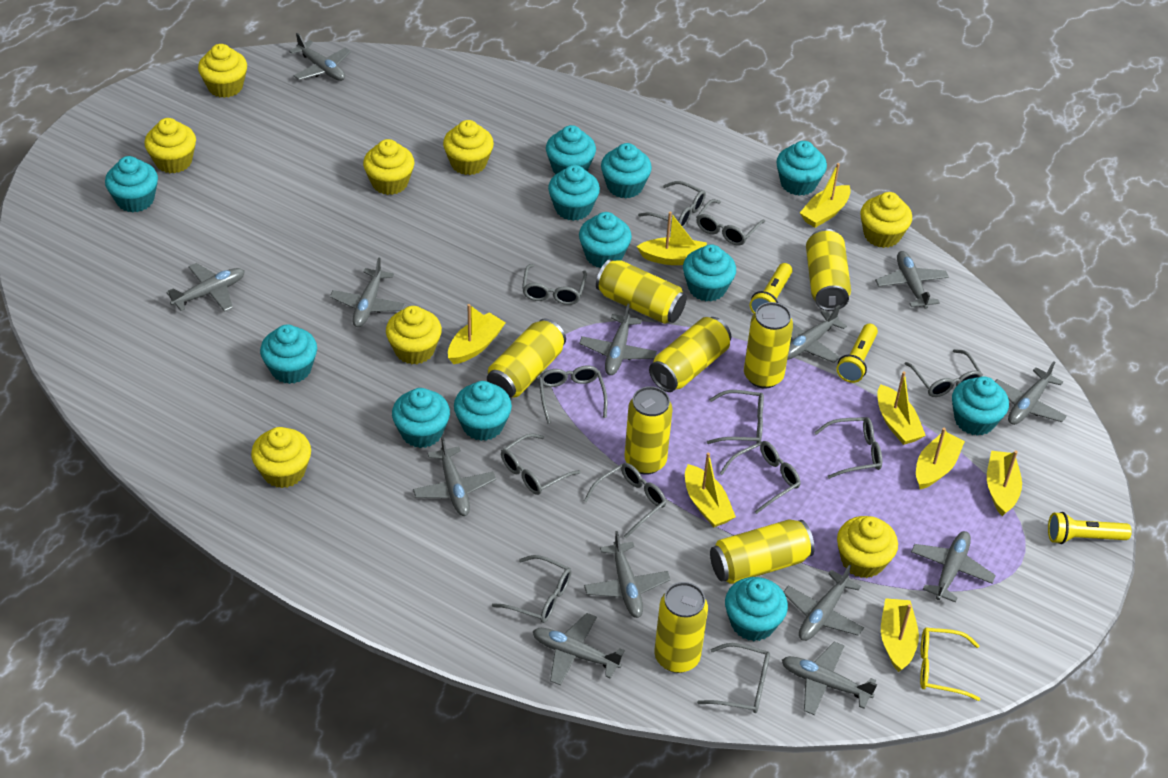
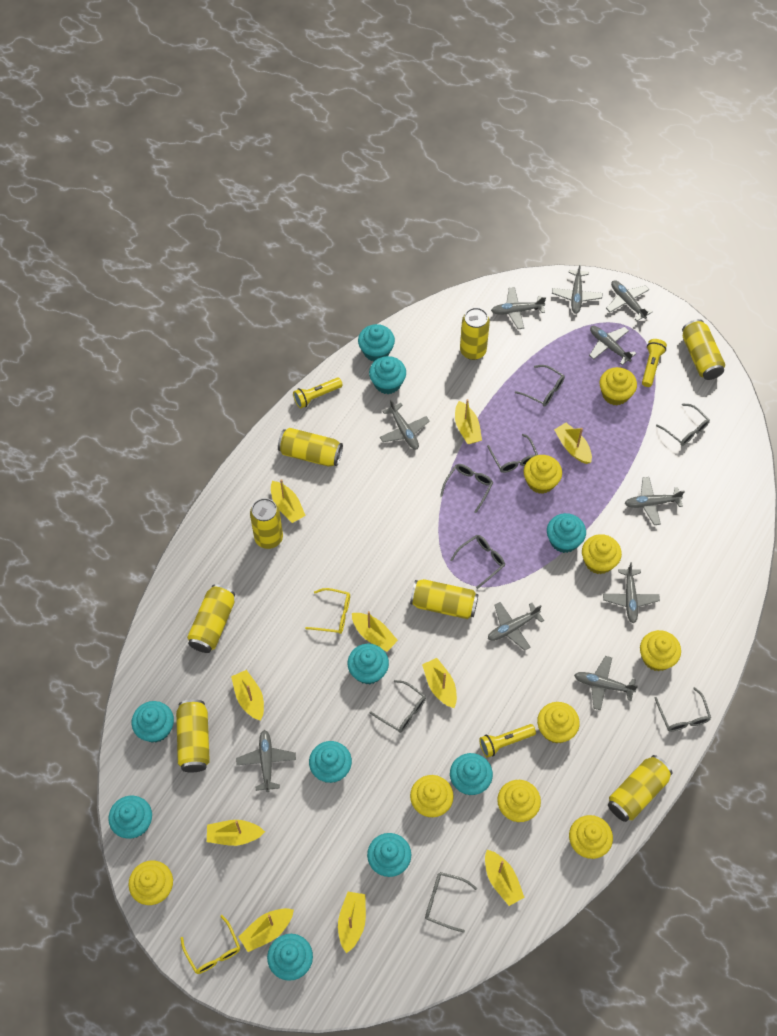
grey glasses: [492,555,572,623] [501,433,581,495] [522,264,587,305] [539,366,608,424] [584,463,666,538] [638,181,706,228] [696,199,765,246] [697,643,770,713] [707,390,764,444] [720,441,800,514] [814,417,882,479] [905,349,983,397] = 12 -> [370,680,426,733] [425,872,477,933] [440,464,493,513] [451,535,505,589] [487,434,538,473] [515,365,565,407] [655,687,711,732] [656,403,710,446] = 8
grey plane: [166,263,245,312] [289,33,351,81] [330,258,406,327] [413,436,496,516] [533,613,625,685] [579,304,657,375] [584,531,671,618] [782,641,877,715] [784,564,864,641] [787,305,847,363] [875,251,949,309] [911,531,996,603] [995,361,1067,425] = 13 -> [236,730,296,792] [380,399,430,450] [488,602,544,651] [491,287,546,329] [552,263,603,314] [574,656,638,710] [589,326,637,365] [603,562,660,623] [606,280,653,321] [624,477,685,525] = 10
turquoise cupcake: [105,156,158,212] [260,324,317,384] [392,388,450,448] [454,381,512,441] [546,125,596,175] [548,165,600,221] [579,212,632,268] [601,143,652,199] [683,244,736,302] [725,577,788,641] [776,141,827,196] [952,376,1009,436] = 12 -> [108,796,152,839] [132,701,174,743] [267,934,313,981] [309,741,352,783] [347,644,389,684] [358,324,395,361] [367,833,411,877] [369,356,406,394] [450,753,493,795] [547,513,586,553] = 10
yellow boat: [448,304,506,364] [637,212,707,265] [685,452,736,527] [800,163,851,228] [877,371,926,445] [881,598,919,672] [916,428,965,489] [987,450,1022,516] = 8 -> [207,820,265,846] [231,670,264,721] [239,908,294,952] [271,479,306,523] [338,892,366,953] [352,611,398,652] [422,658,457,708] [455,399,482,444] [485,850,525,906] [554,423,592,464] = 10
yellow cupcake: [144,118,196,173] [198,44,247,98] [251,427,311,488] [363,139,414,195] [386,306,442,364] [443,120,494,175] [837,516,898,578] [861,192,912,248] = 8 -> [128,861,173,905] [410,775,454,818] [497,780,541,822] [524,455,562,494] [537,702,580,743] [569,815,613,859] [582,534,622,574] [600,367,637,405] [640,630,681,671] = 9
yellow glasses: [920,628,980,701] = 1 -> [181,915,240,974] [305,588,350,634] = 2

